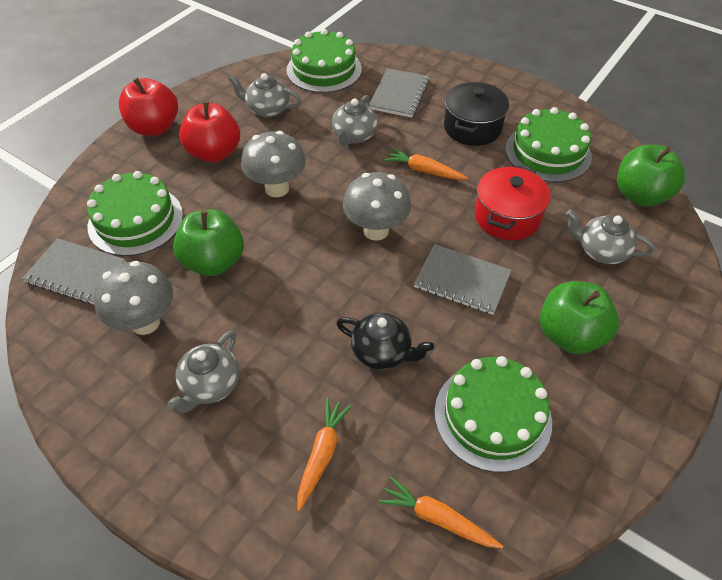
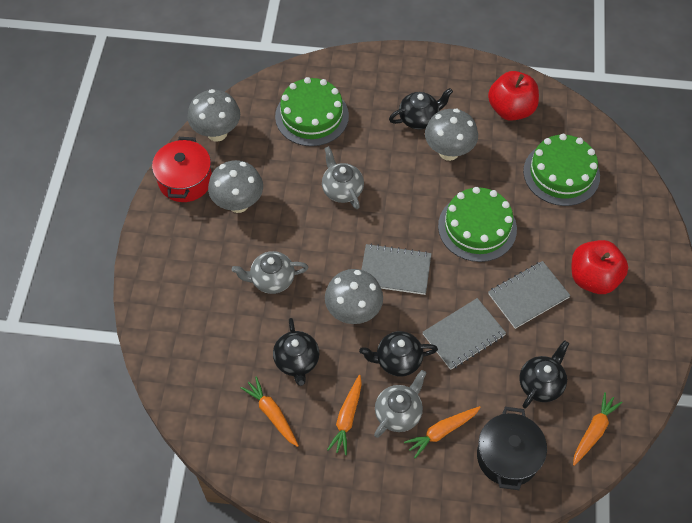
black teapot: [336,313,434,370] = 1 -> [273,318,319,386] [359,331,438,376] [389,88,453,130] [519,340,569,408] = 4
green apple: [173,209,244,276] [540,281,619,354] [617,145,685,207] = 3 -> none = 0
green cake: [87,171,183,256] [287,29,362,93] [434,356,552,472] [505,107,592,182] = 4 -> [275,77,349,146] [438,187,517,262] [523,134,600,206] = 3
grey mushroom: [94,261,173,335] [241,131,306,197] [343,172,411,241] = 3 -> [188,89,240,142] [208,160,263,213] [325,269,383,324] [425,109,478,161] = 4
grey teapot: [167,330,239,413] [228,73,301,118] [332,95,378,146] [566,209,655,264] = 4 -> [232,251,308,294] [322,146,364,209] [374,370,426,438] = 3
orange carrot: [297,398,352,511] [379,477,503,548] [384,148,468,180] = 3 -> [241,377,299,447] [327,375,362,455] [404,406,481,458] [573,392,622,466] = 4

